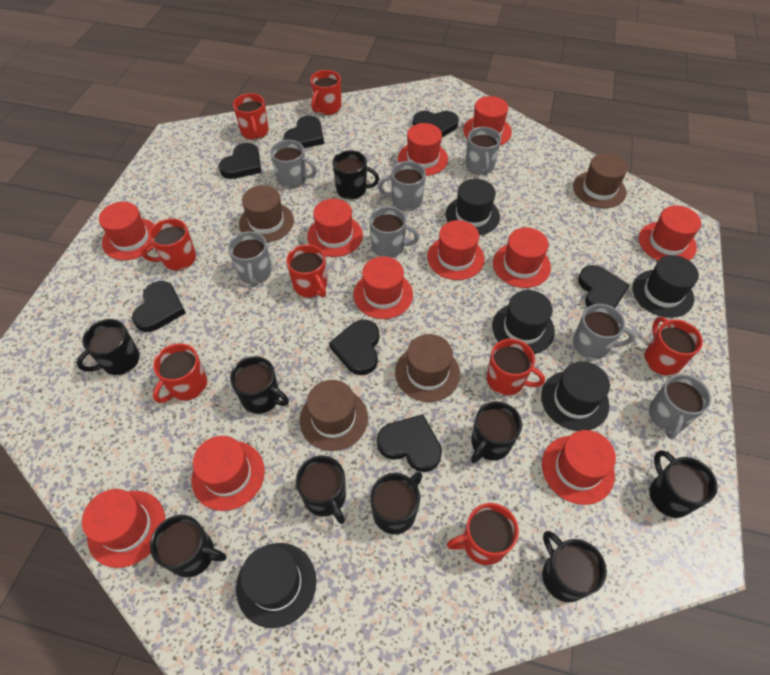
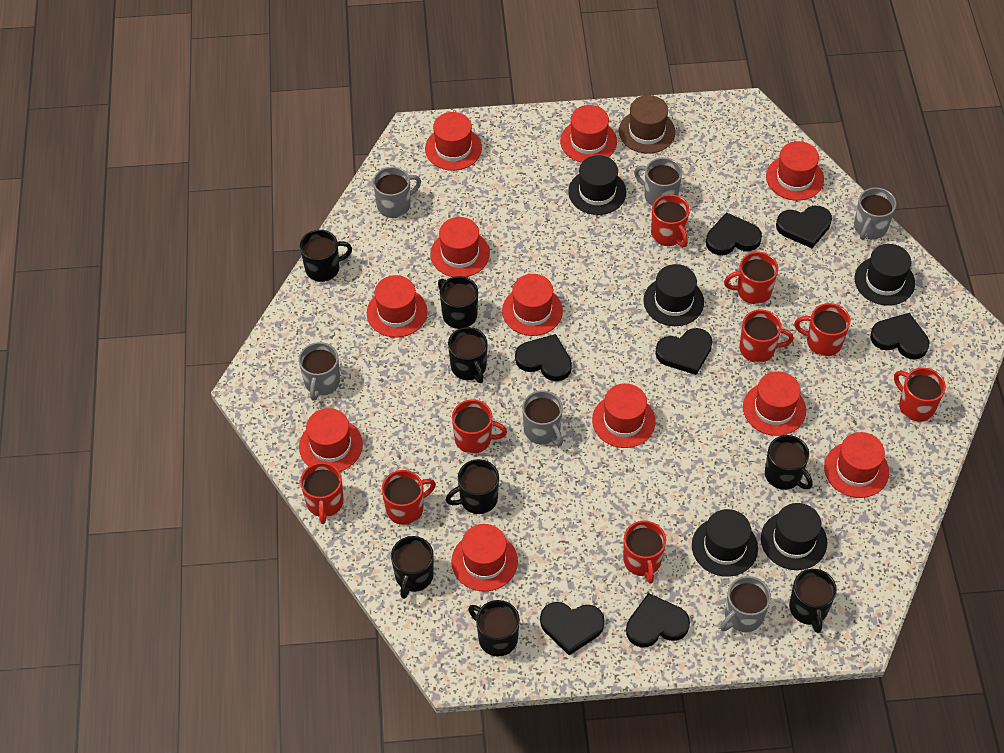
black mug: [77,319,140,375] [150,515,226,578] [230,356,289,414] [296,456,346,524] [332,150,379,199] [370,472,422,534] [471,401,522,463] [542,531,607,603] [649,450,718,518] = 9 -> [300,230,352,282] [391,536,434,599] [438,276,478,329] [446,459,499,514] [448,327,487,383] [468,600,520,657] [765,435,813,490] [789,569,837,633] = 8
brown hat: [239,185,294,242] [300,380,368,451] [395,334,460,402] [573,153,628,208] = 4 -> [619,95,675,154] = 1
grey mug: [228,231,271,287] [270,140,317,188] [369,206,419,258] [378,161,426,211] [465,127,501,175] [573,304,635,359] [649,374,711,439] = 7 -> [299,342,340,401] [373,167,421,218] [522,391,563,446] [634,158,682,206] [720,576,771,632] [854,187,896,240] = 6
red mug: [141,218,196,271] [153,343,207,403] [233,93,269,140] [286,244,327,298] [310,70,341,115] [447,503,519,565] [487,339,545,396] [644,317,703,376] = 8 -> [300,462,344,524] [382,470,436,525] [452,399,507,454] [623,521,666,584] [651,194,690,247] [724,252,778,304] [739,310,794,363] [794,303,851,356] [894,368,946,422] = 9

